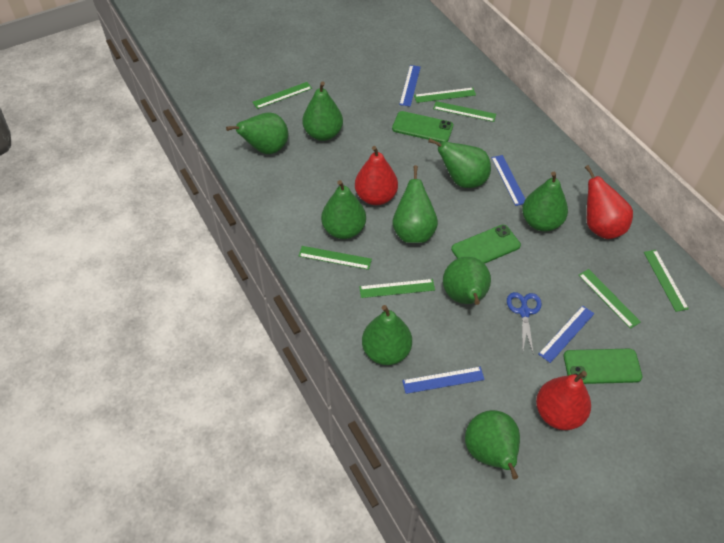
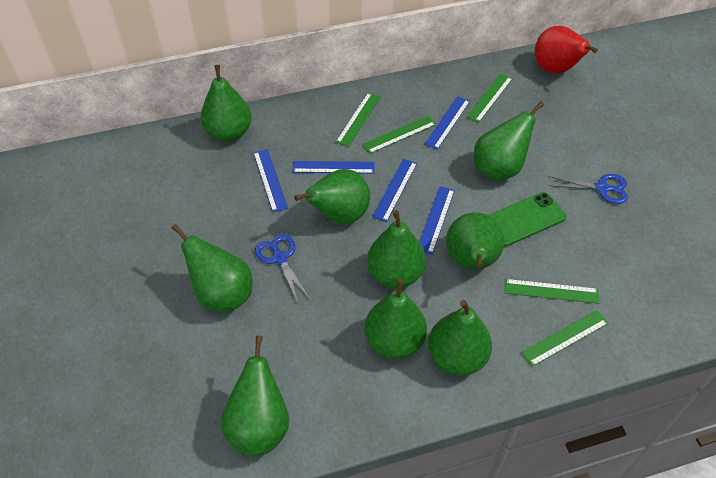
blue ruler: [399,65,421,107] [402,367,485,394] [491,155,525,206] [538,306,594,363] = 4 -> [253,149,288,212] [292,161,375,174] [372,159,417,222] [419,186,455,255] [424,96,470,150] = 5
blue scissors: [507,292,542,355] = 1 -> [255,234,310,303] [548,174,628,204] = 2
green phone: [392,111,453,142] [451,225,521,264] [564,349,643,384] = 3 -> [489,192,566,247] = 1
green ruler: [252,82,312,109] [299,246,372,270] [359,279,435,298] [414,88,476,103] [433,101,496,122] [579,269,641,329] [644,250,689,312] = 7 -> [336,93,381,147] [362,116,436,154] [467,74,513,123] [505,279,599,304] [521,310,608,367] = 5
red pear: [355,146,398,205] [536,371,591,430] [585,165,633,239] = 3 -> [535,26,598,74] = 1

